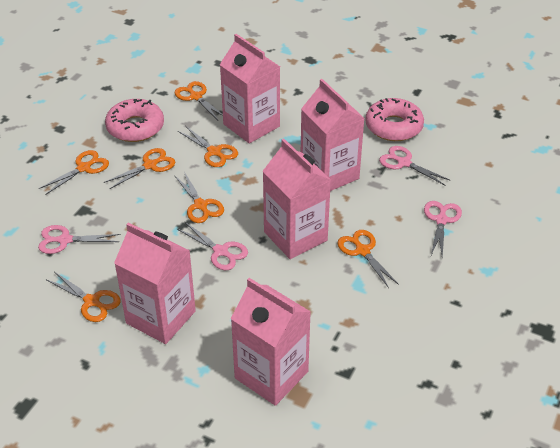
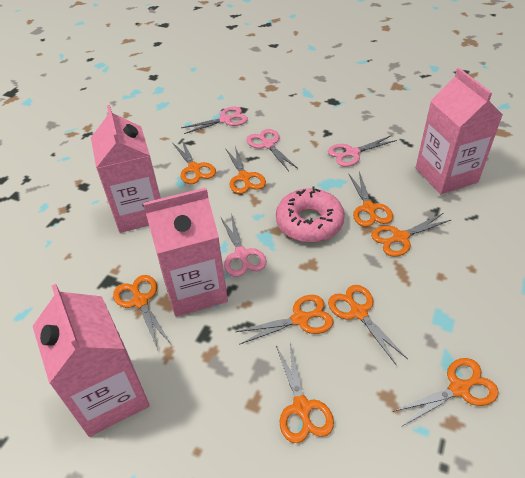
orange scissors: [39,150,109,195] [47,272,121,322] [104,148,175,189] [174,81,223,120] [174,172,224,223] [178,126,238,167] [337,230,399,288] = 7 -> [113,275,171,350] [173,140,216,184] [225,146,266,194] [236,295,333,345] [276,343,334,443] [328,285,408,365] [348,172,393,227] [371,213,451,257] [393,358,499,426] = 9
pink carton: [114,222,196,344] [220,34,280,143] [231,278,311,406] [263,139,331,259] [301,79,365,191] = 5 -> [33,284,150,437] [91,105,161,233] [143,188,228,317] [416,68,503,194] = 4
pink donut: [105,99,164,142] [365,98,424,141] = 2 -> [276,187,345,243] = 1

